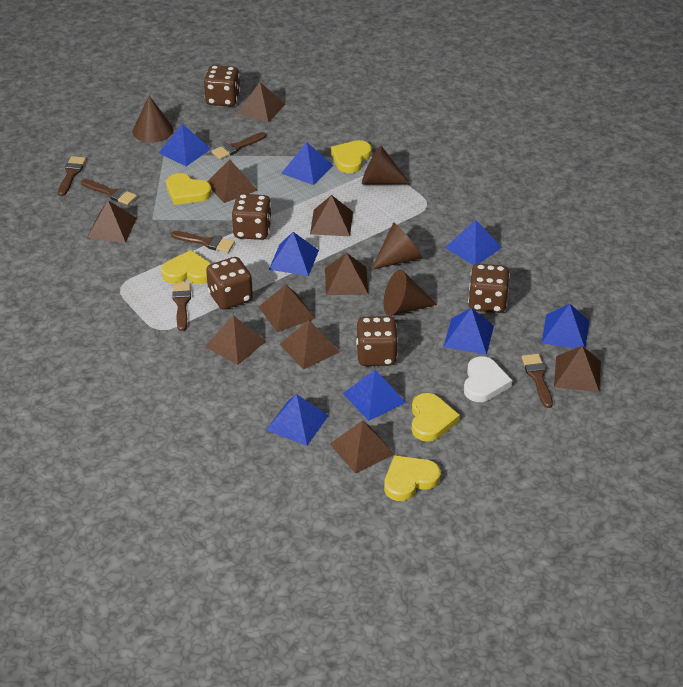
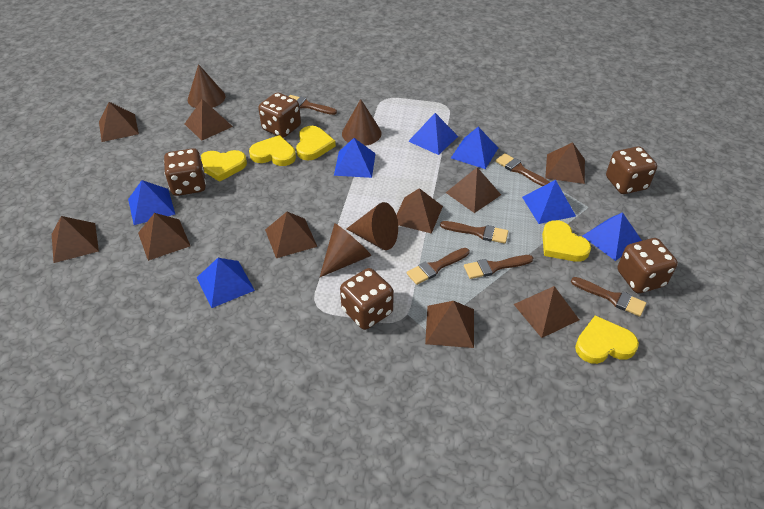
blue pyramid: [159,124,211,166] [266,394,329,446] [269,232,319,276] [281,142,333,185] [343,370,406,421] [443,308,494,355] [445,220,502,265] [541,304,589,348] = 8 -> [128,180,175,225] [197,258,255,308] [334,138,376,178] [408,113,458,155] [451,127,498,169] [522,180,576,224] [583,212,642,261] = 7
white heart: [464,356,512,402] = 1 -> none = 0

